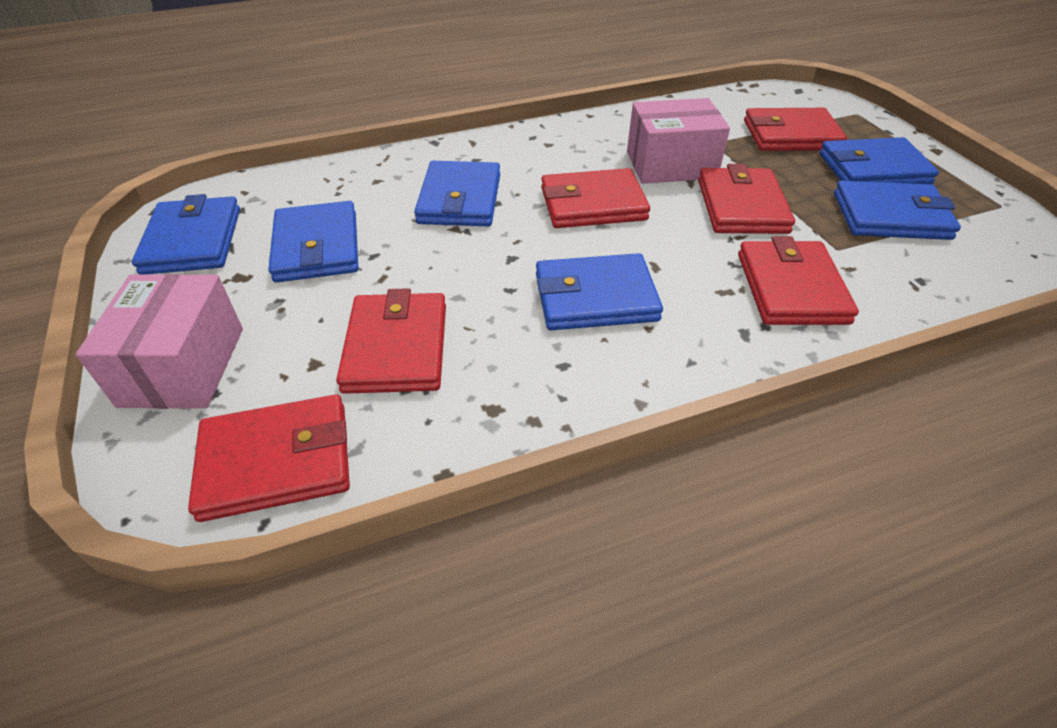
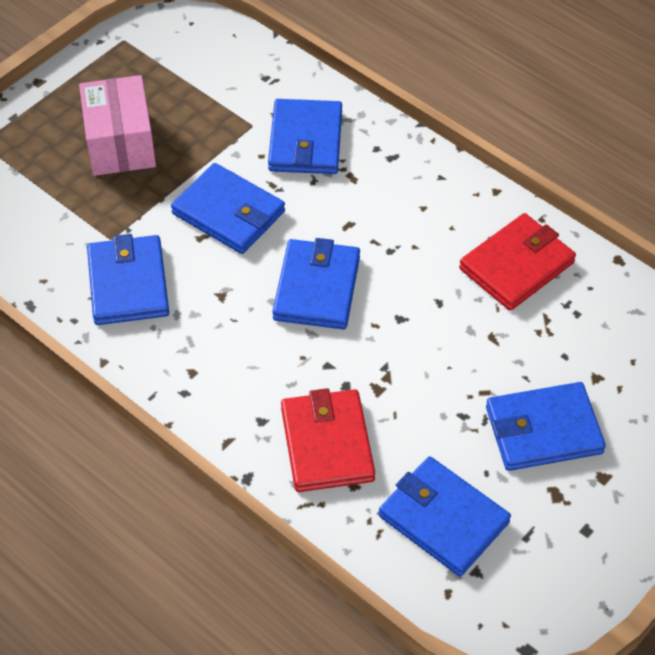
pink box: [76,274,243,409] [627,98,730,184] = 2 -> [79,75,156,176] = 1
red wallet: [188,394,350,522] [336,288,446,394] [541,168,650,228] [698,164,795,234] [738,236,859,325] [744,108,847,151] = 6 -> [281,388,375,492] [459,213,576,311] = 2

